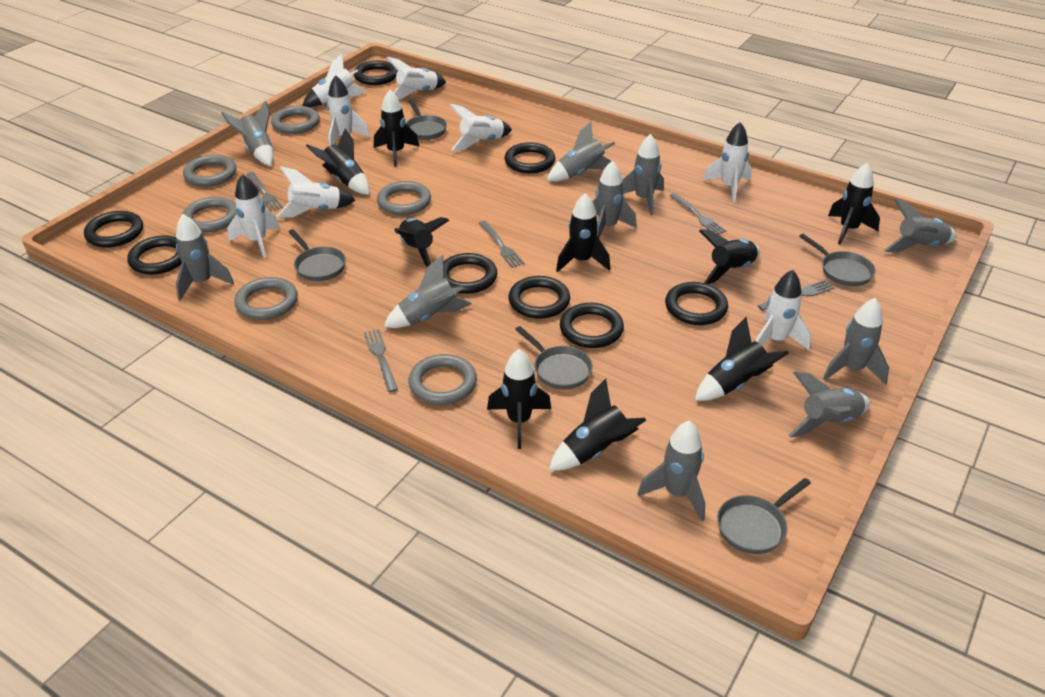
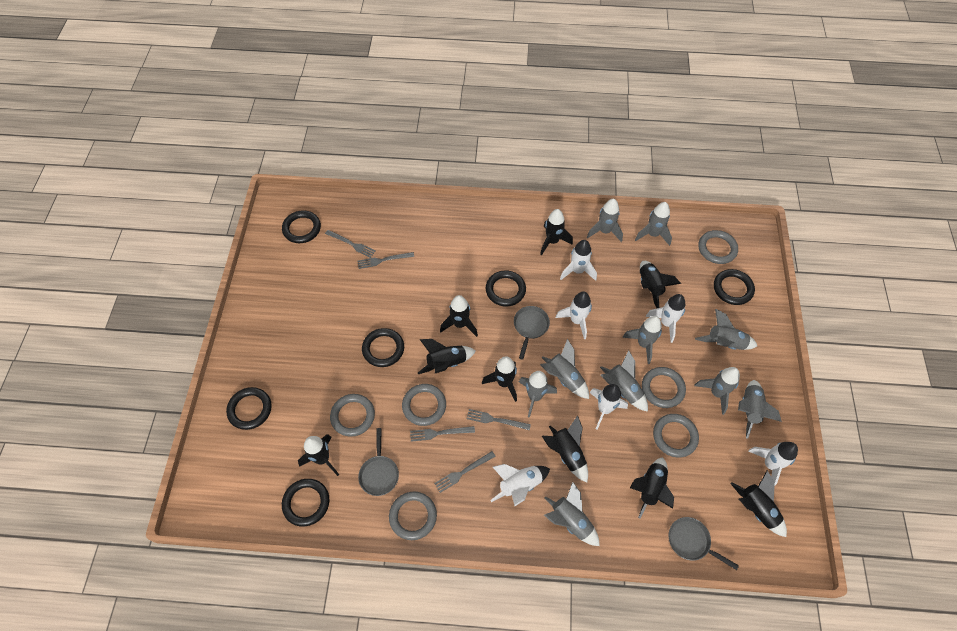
black ring: [84,211,143,247] [127,235,182,275] [354,61,398,85] [443,253,497,294] [504,142,555,173] [508,276,570,319] [560,303,624,348] [665,282,728,325] = 8 -> [226,387,272,430] [282,210,321,243] [282,479,330,527] [362,328,404,367] [486,270,526,306] [714,269,755,305] = 6
grey pan: [289,229,346,281] [406,100,447,140] [515,326,593,390] [717,478,811,554] [799,234,876,286] = 5 -> [358,428,399,496] [514,306,550,360] [669,517,739,570] = 3
white rocket: [227,174,280,258] [276,166,355,218] [302,54,366,107] [327,75,370,146] [387,57,446,100] [450,104,512,151] [703,122,752,202] [756,270,811,350] = 8 -> [490,464,550,506] [556,292,592,339] [560,240,597,281] [589,384,628,430] [646,294,685,343] [748,442,798,485] = 6

